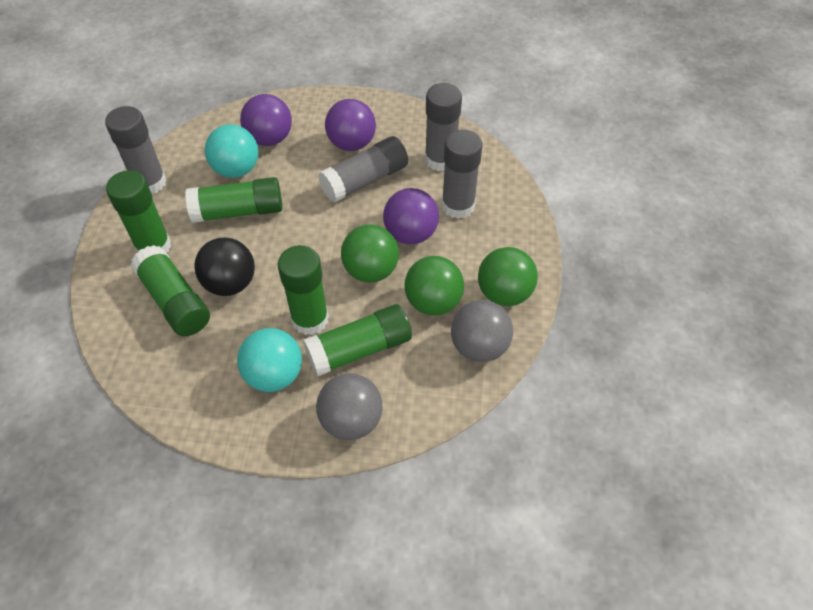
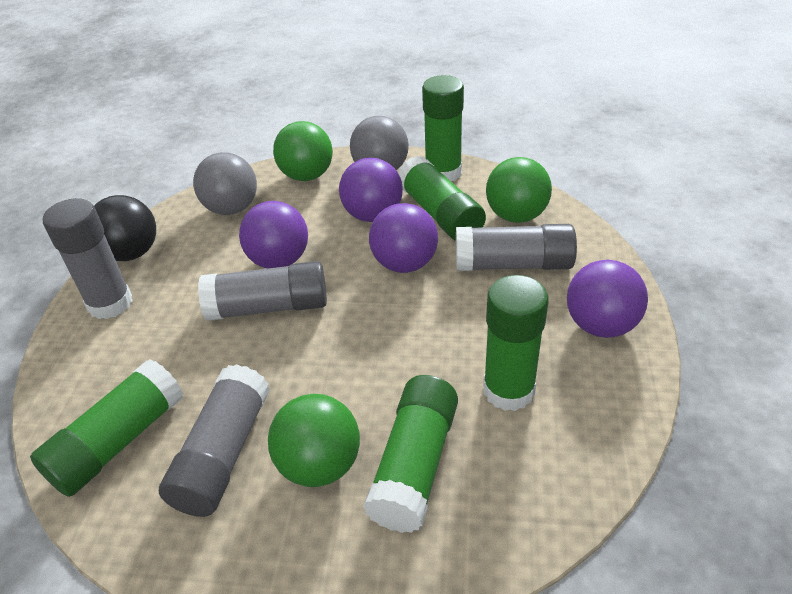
purple ball: [240,94,292,146] [325,99,376,151] [383,188,439,244] = 3 -> [239,201,308,268] [339,158,403,222] [369,203,438,273] [567,260,648,338] = 4
turquoise ball: [205,124,258,178] [237,328,302,392] = 2 -> none = 0

